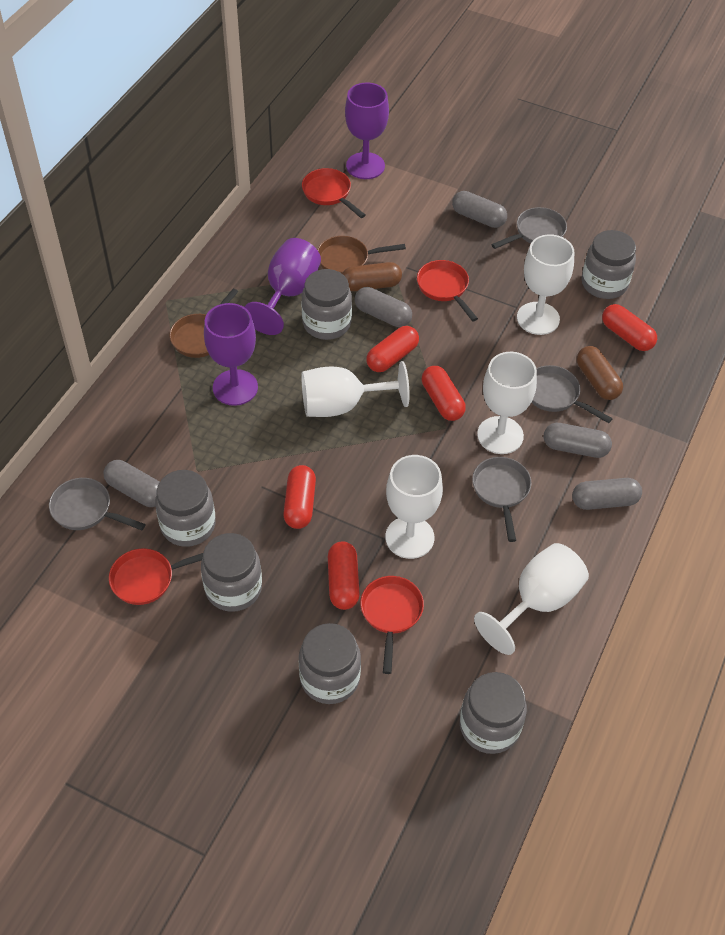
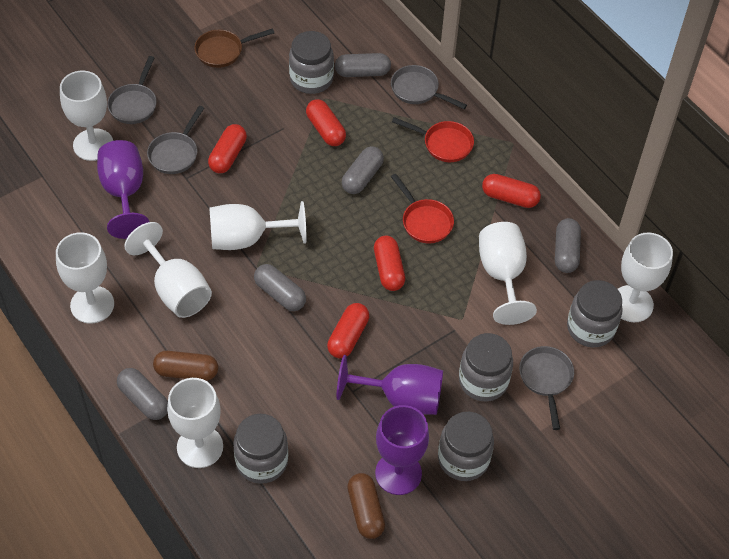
brown pan: [169,289,238,358] [317,236,406,273] = 2 -> [194,28,274,68] = 1
grey jar: [155,470,216,547] [201,533,262,612] [299,623,361,704] [301,269,352,340] [460,672,527,754] [582,230,636,299] = 6 -> [233,414,288,484] [289,31,334,94] [438,412,494,481] [459,333,513,401] [567,280,623,347] = 5
red pan: [109,548,203,605] [302,168,366,218] [360,576,424,674] [417,260,478,321] = 4 -> [391,174,454,244] [392,117,474,162] = 2
white goblet: [301,361,410,417] [385,455,443,559] [474,543,589,655] [477,352,537,454] [517,234,575,335] = 5 -> [56,232,114,324] [60,71,113,161] [124,222,212,318] [167,378,223,468] [209,201,306,250] [479,222,537,325] [618,232,673,322] = 7

